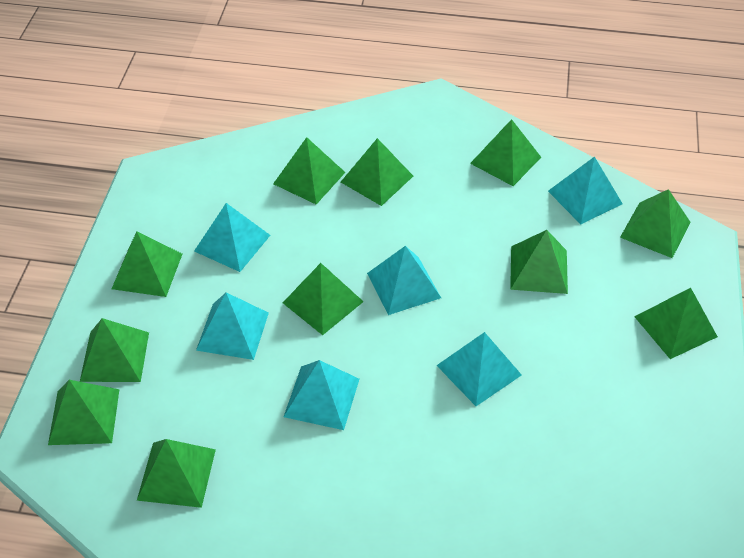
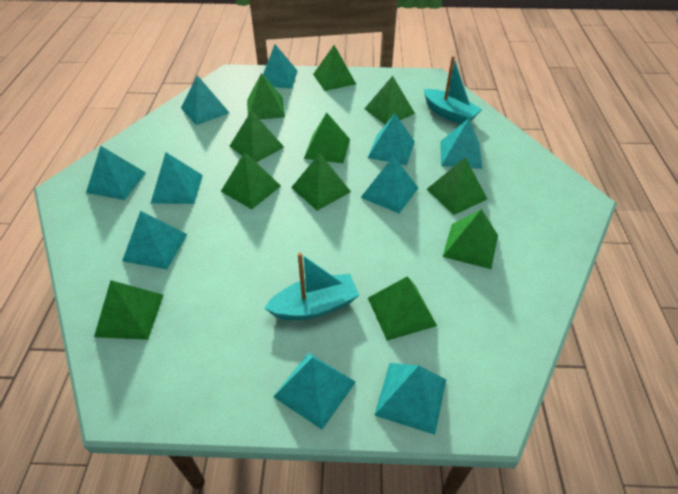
turquoise boat: none = 0 -> [264,253,359,320] [424,56,482,124] = 2
turquoise pyramid: [194,203,270,272] [196,292,269,360] [284,360,359,430] [367,246,441,315] [436,332,522,406] [548,156,623,224] = 6 -> [86,146,146,200] [122,211,187,269] [151,152,203,204] [181,75,230,125] [263,44,297,88] [273,353,356,430] [360,156,418,213] [368,114,415,165] [374,363,447,435] [440,118,483,169] = 10

